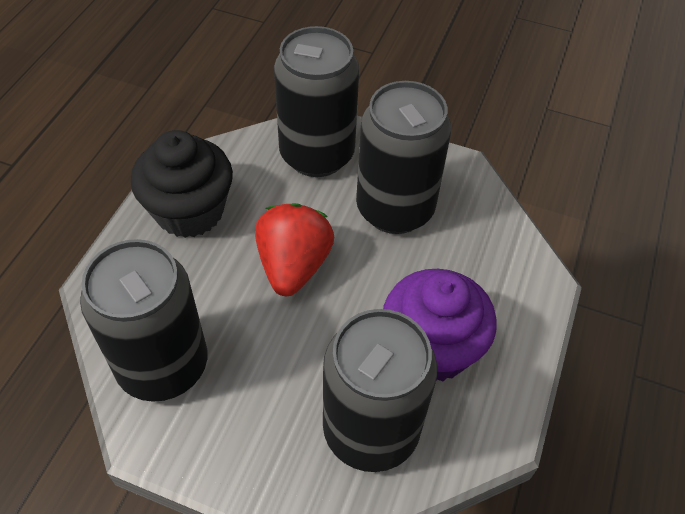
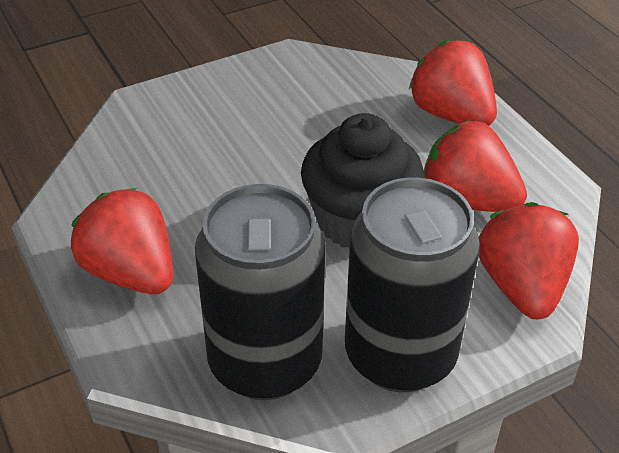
black can: [80,239,207,402] [274,26,359,177] [323,309,437,472] [356,81,451,234] = 4 -> [195,184,325,400] [345,177,480,392] = 2
purple cupcake: [383,269,497,381] = 1 -> none = 0
red strawberry: [255,203,334,296] = 1 -> [71,188,173,294] [409,40,497,126] [424,120,527,212] [479,202,579,319] = 4

